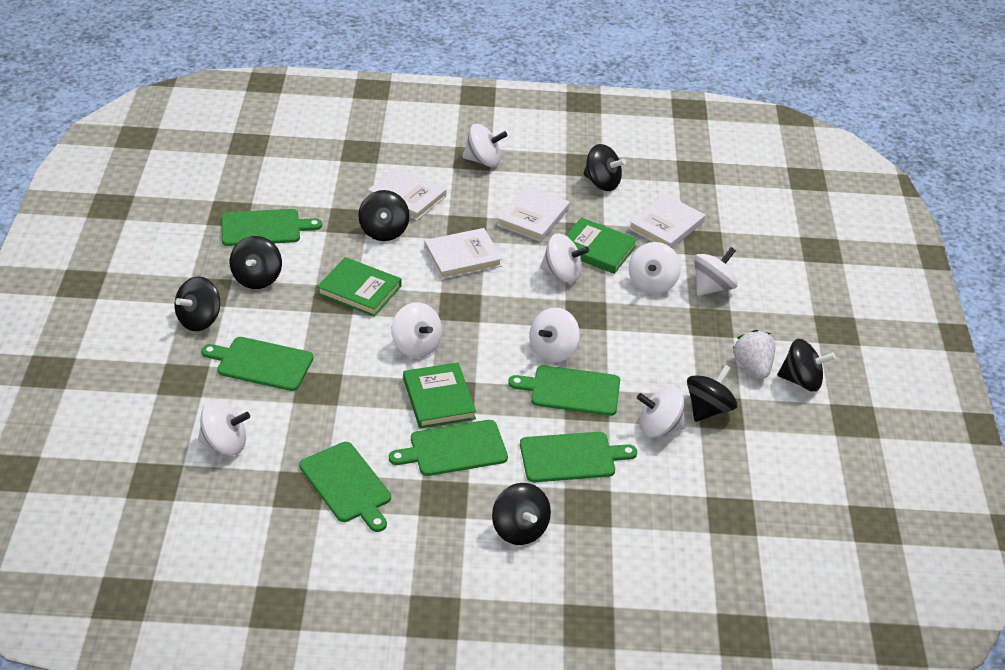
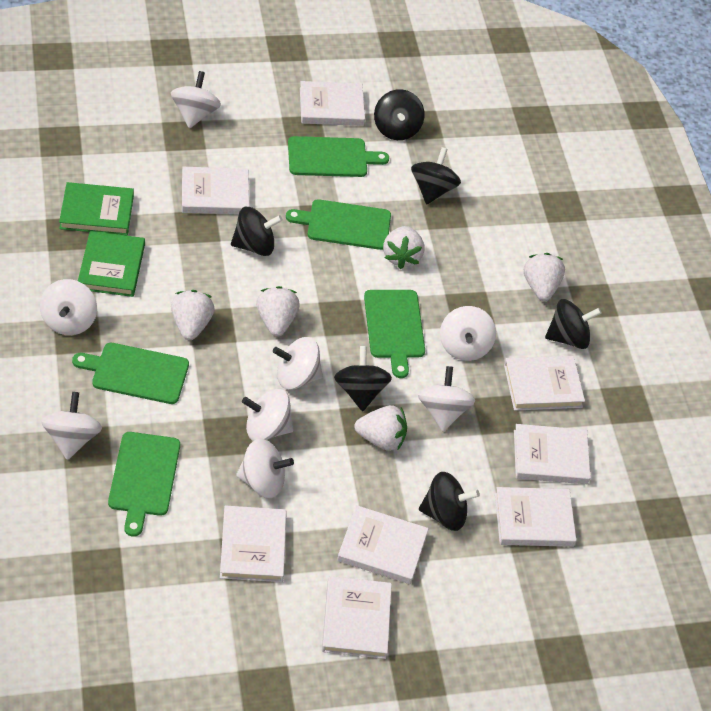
black spinning top: [174,276,220,331] [230,236,282,289] [358,190,410,241] [492,483,551,545] [583,144,626,191] [687,365,738,422] [777,339,836,392] = 7 -> [231,207,283,256] [334,346,392,411] [374,89,425,140] [411,147,461,204] [419,472,480,531] [545,299,602,349] = 6
green book: [317,257,401,317] [403,362,476,428] [566,218,637,274] = 3 -> [59,182,134,235] [78,231,145,297] = 2
green cutting board: [201,337,314,391] [221,209,322,246] [299,442,391,532] [389,420,508,476] [508,365,620,416] [520,432,637,482] = 6 -> [72,343,189,404] [108,432,180,537] [286,199,391,250] [288,136,389,177] [364,290,425,378] = 5
white book: [368,167,447,221] [424,228,502,279] [497,186,570,242] [628,194,705,248] = 4 -> [182,167,249,214] [220,506,287,582] [300,81,365,126] [322,576,392,659] [337,505,429,584] [495,487,576,547] [504,356,585,411] [514,424,591,484] = 8
white strawberry: [733,330,775,379] = 1 -> [171,290,215,340] [256,286,300,337] [354,405,407,451] [383,226,424,269] [524,253,565,301] = 5

